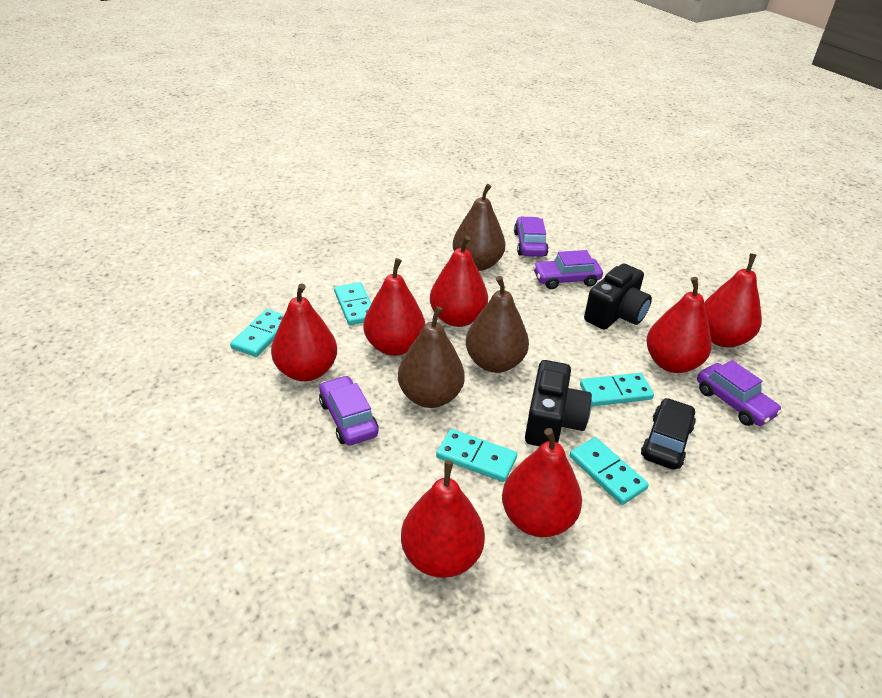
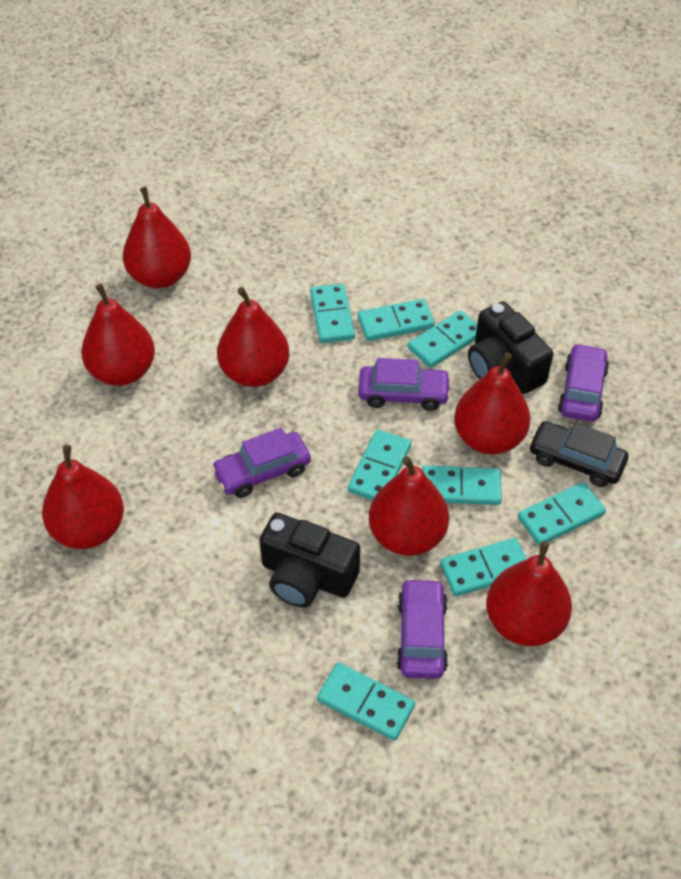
brown pear: [398,306,465,408] [453,184,505,271] [466,276,529,373] = 3 -> none = 0
turquoise domino: [230,309,284,357] [334,282,372,325] [436,429,517,482] [570,437,649,505] [580,373,654,406] = 5 -> [310,284,355,343] [317,662,415,741] [348,429,411,500] [358,299,435,341] [408,310,477,368] [422,465,502,505] [440,538,527,596] [518,482,606,546] = 8

